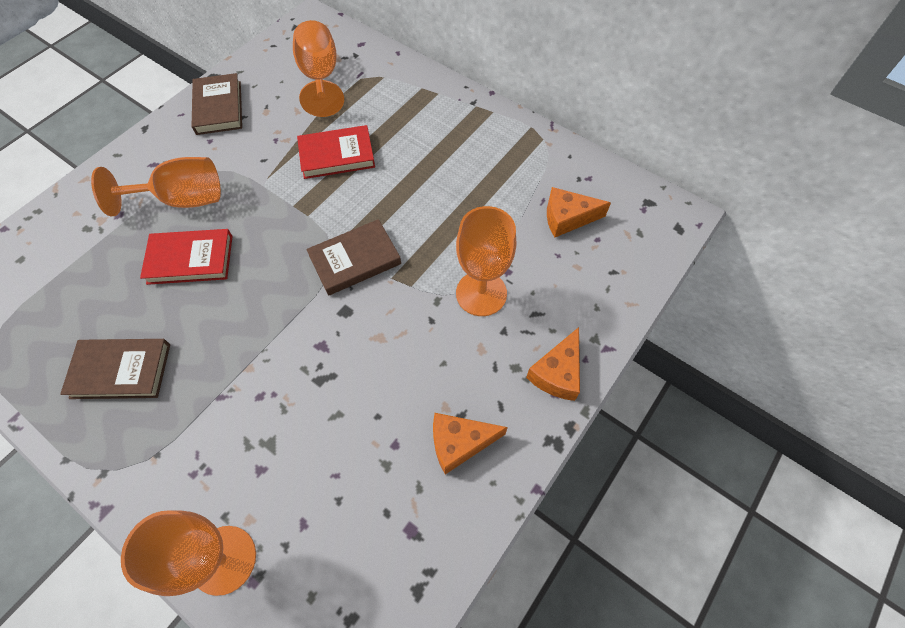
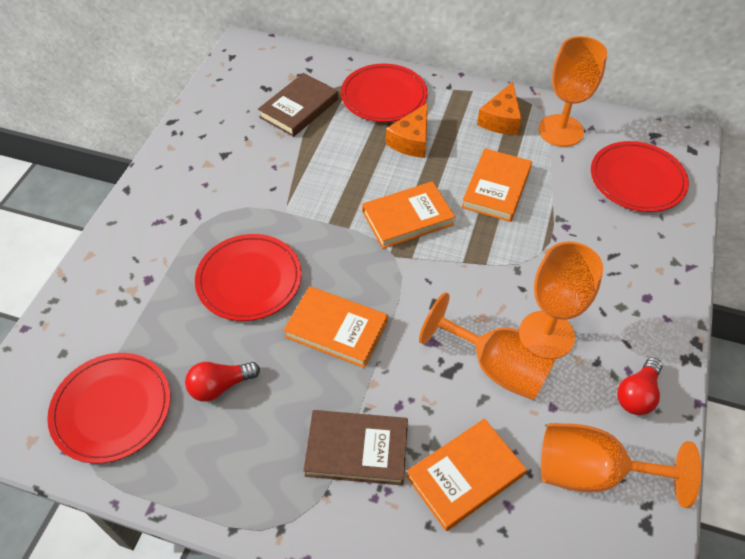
brown book: [60,339,170,399] [192,73,242,135] [306,219,401,296] = 3 -> [258,73,338,137] [303,410,408,486] = 2
orange book: none = 0 -> [283,286,388,368] [362,181,455,249] [406,419,527,531] [462,148,532,222] = 4
orange cheese: [433,413,508,474] [526,327,580,401] [547,187,611,237] = 3 -> [386,103,428,158] [477,82,522,135] = 2
red book: [140,229,233,285] [297,125,375,179] = 2 -> none = 0
red light bulb: none = 0 -> [185,362,260,402] [617,357,662,415] = 2
red plate: none = 0 -> [47,353,171,464] [195,234,302,321] [341,64,428,122] [591,141,689,212] = 4

